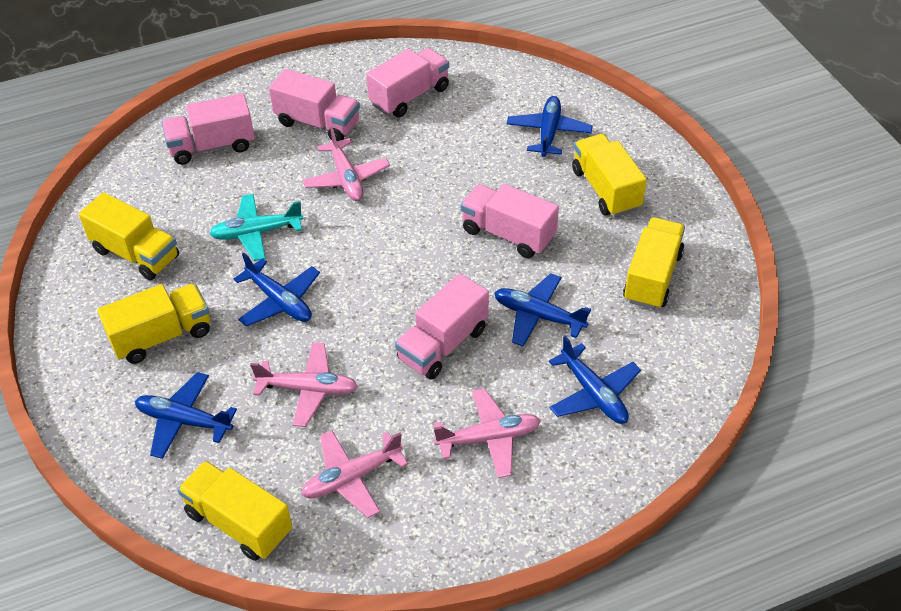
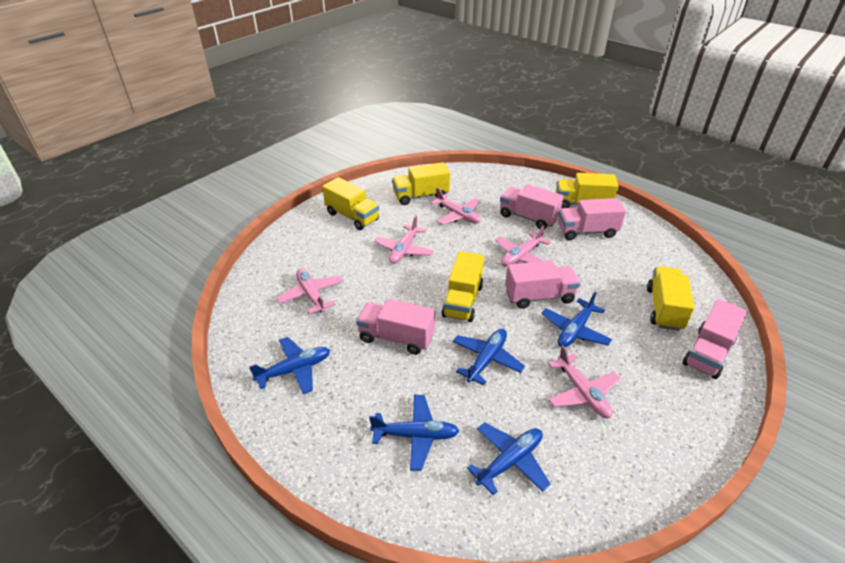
pink plane: [250,342,358,427] [301,430,408,518] [302,126,390,201] [434,388,541,478] = 4 -> [276,269,343,314] [374,215,434,264] [430,187,480,225] [495,226,551,267] [548,345,621,418] = 5
turquoise plane: [209,194,303,261] = 1 -> none = 0

